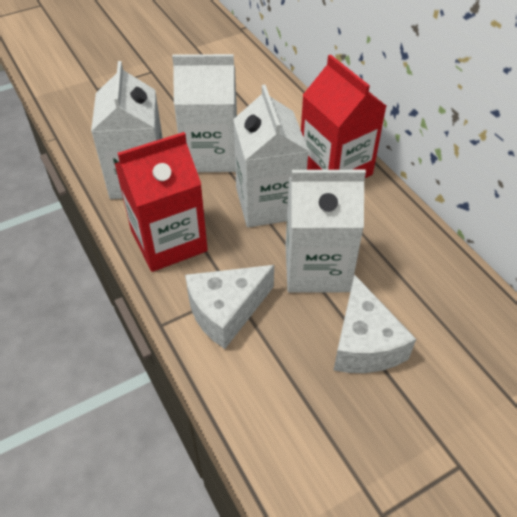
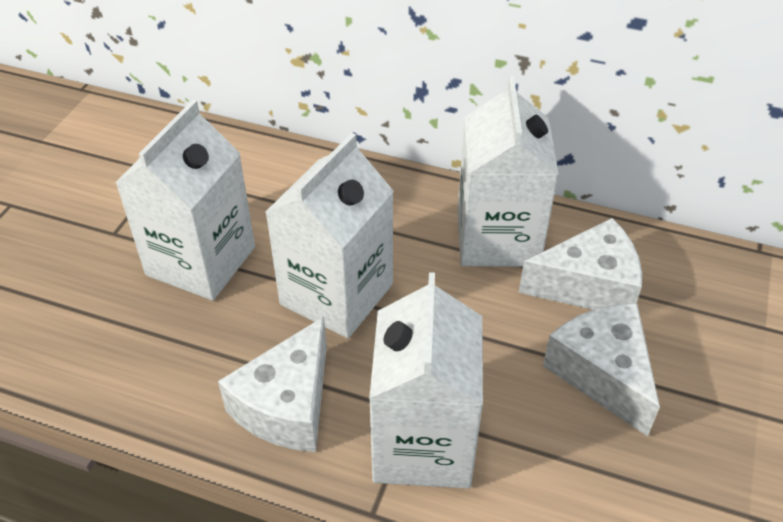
red carton: [115,132,208,272] [301,55,386,178] = 2 -> none = 0
white cheese: [185,265,274,349] [334,274,416,373] = 2 -> [218,317,327,452] [519,218,642,310] [543,304,660,437] = 3

